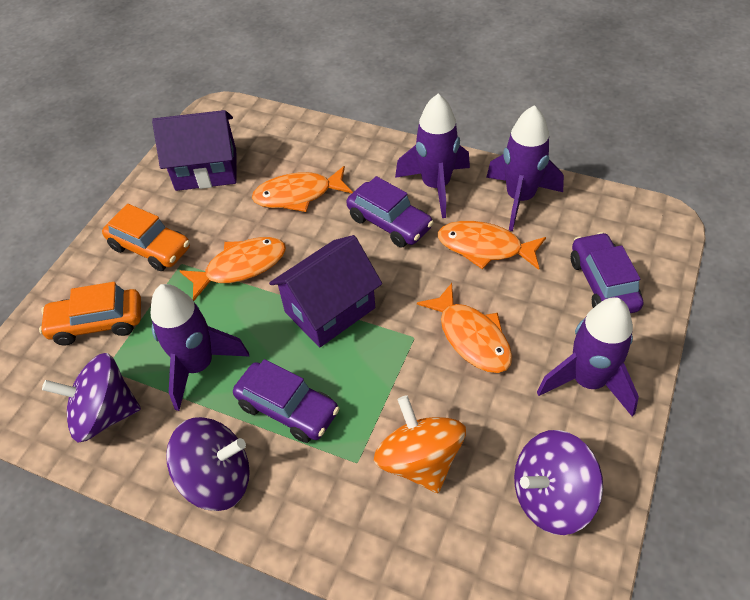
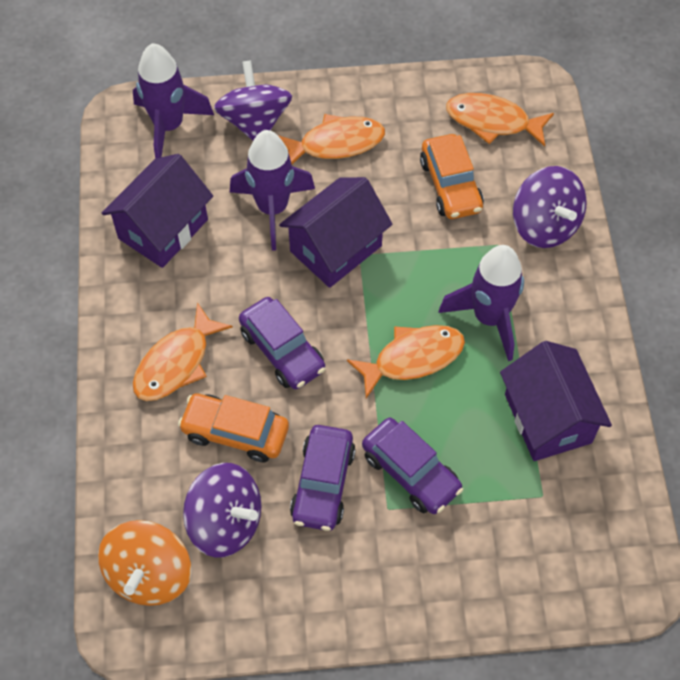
purple house: [152,110,237,191] [269,235,382,347] = 2 -> [102,154,213,268] [279,177,393,288] [500,341,612,461] = 3
purple rocket: [150,284,249,411] [395,94,470,218] [486,105,564,231] [537,297,639,417] = 4 -> [133,43,214,159] [230,130,315,251] [439,245,524,361] = 3

